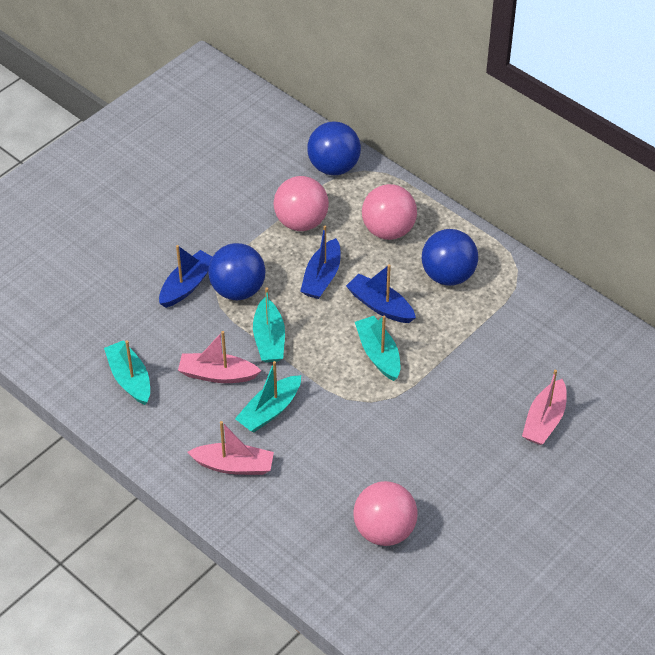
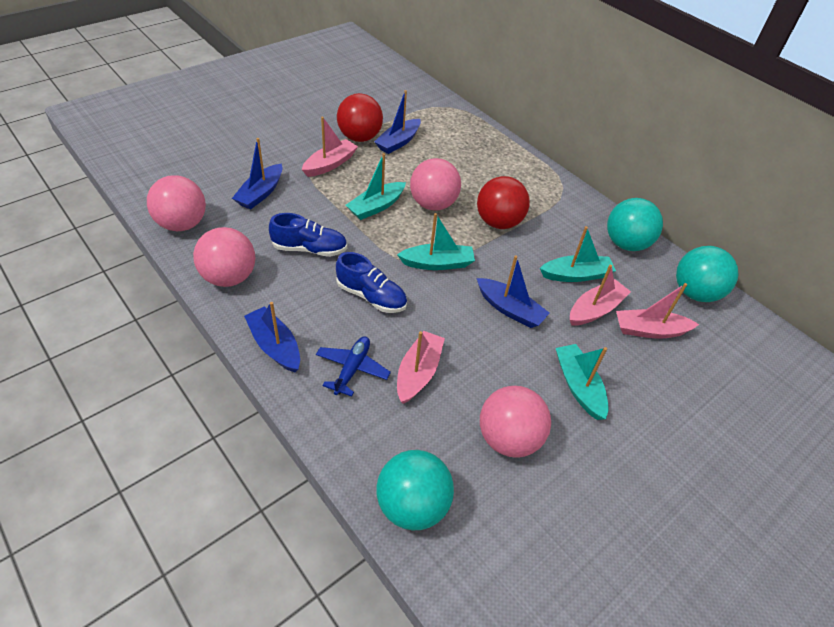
blue ball: [208,243,266,300] [307,122,361,175] [422,229,478,286] = 3 -> none = 0
blue boat: [159,245,212,308] [300,226,341,299] [346,264,416,323] = 3 -> [232,138,283,209] [244,302,300,372] [374,90,421,154] [476,255,550,328] = 4
blue plane: none = 0 -> [316,336,391,397] = 1
blue shoe: none = 0 -> [269,213,347,257] [336,252,407,313] = 2
pink ball: [274,176,329,231] [353,481,418,546] [362,184,417,240] = 3 -> [147,175,206,231] [193,227,255,287] [410,158,461,211] [480,386,551,458] = 4
pink boat: [178,331,261,383] [187,421,274,475] [522,370,567,445] = 3 -> [302,117,358,177] [397,331,445,404] [570,265,631,326] [616,283,699,339] = 4
red ball: none = 0 -> [337,93,383,142] [477,176,530,229] = 2
turquoise ball: none = 0 -> [376,450,454,531] [607,198,663,251] [676,246,738,302] = 3

